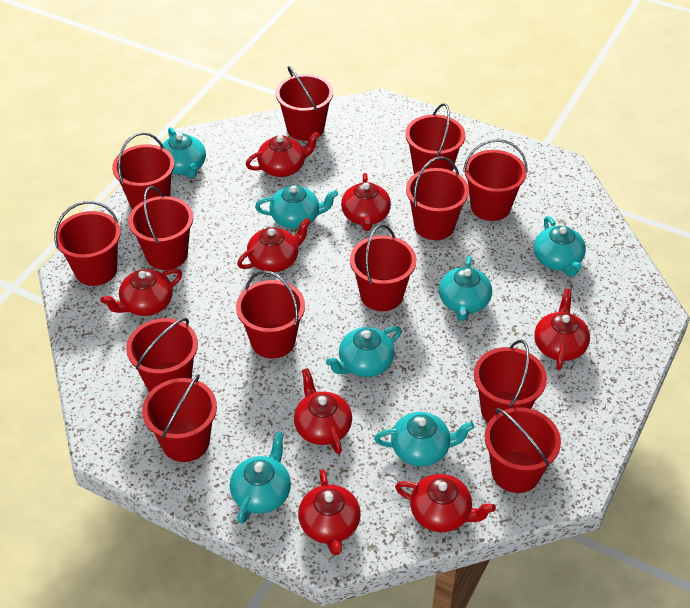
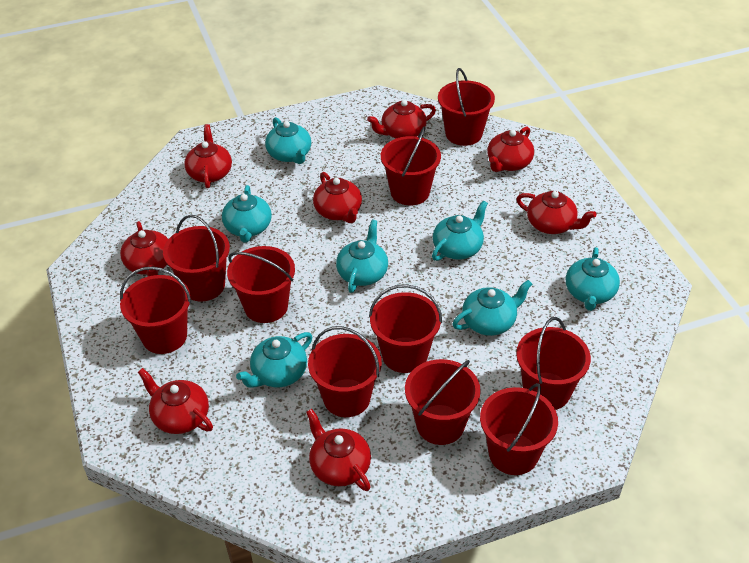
red bucket: [54,201,121,286] [112,132,175,210] [126,318,198,392] [129,186,193,270] [142,374,217,462] [236,270,305,359] [276,66,333,141] [350,225,416,311] [405,103,465,174] [406,156,469,240] [463,139,528,221] [474,340,547,423] [485,407,561,493] = 13 -> [120,266,191,354] [163,215,230,302] [227,246,295,323] [308,326,382,417] [369,284,442,373] [381,127,441,205] [405,359,481,445] [438,68,495,146] [480,383,558,475] [516,317,591,410] = 10

